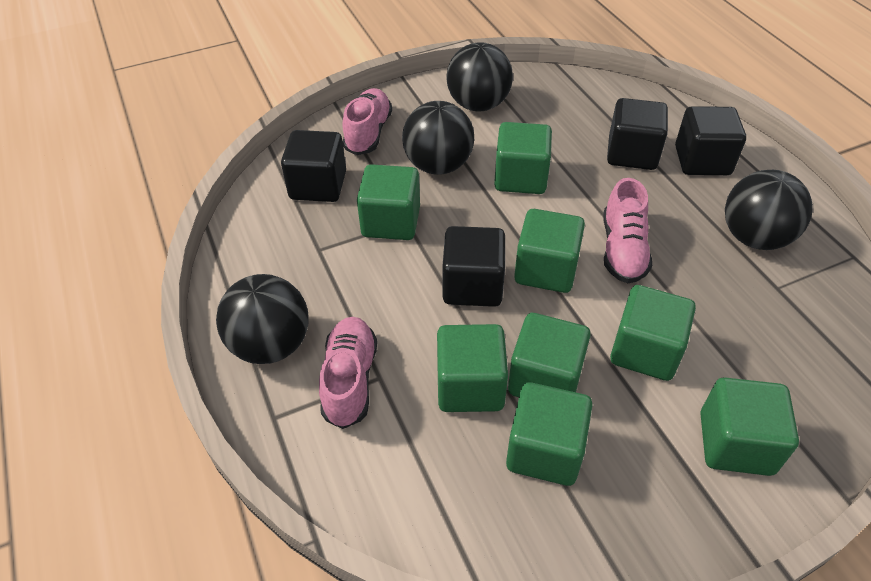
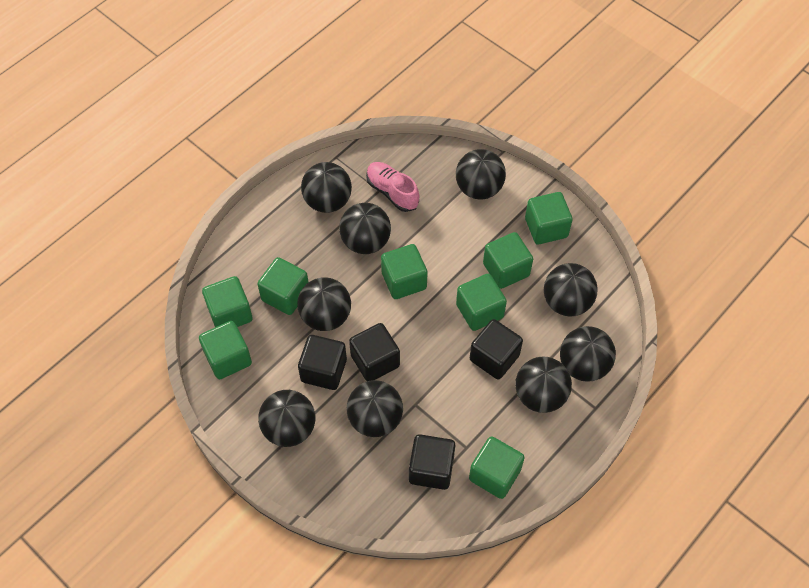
black ball: [216,274,309,364] [402,101,474,175] [447,42,513,111] [725,170,813,250] = 4 -> [258,390,315,447] [297,277,351,331] [301,162,352,213] [339,203,391,254] [347,380,403,437] [456,149,506,199] [515,356,572,413] [544,263,598,316] [560,326,616,382] = 9
pink shoe: [319,317,377,429] [343,88,392,155] [604,178,652,284] = 3 -> [366,162,419,212] = 1

